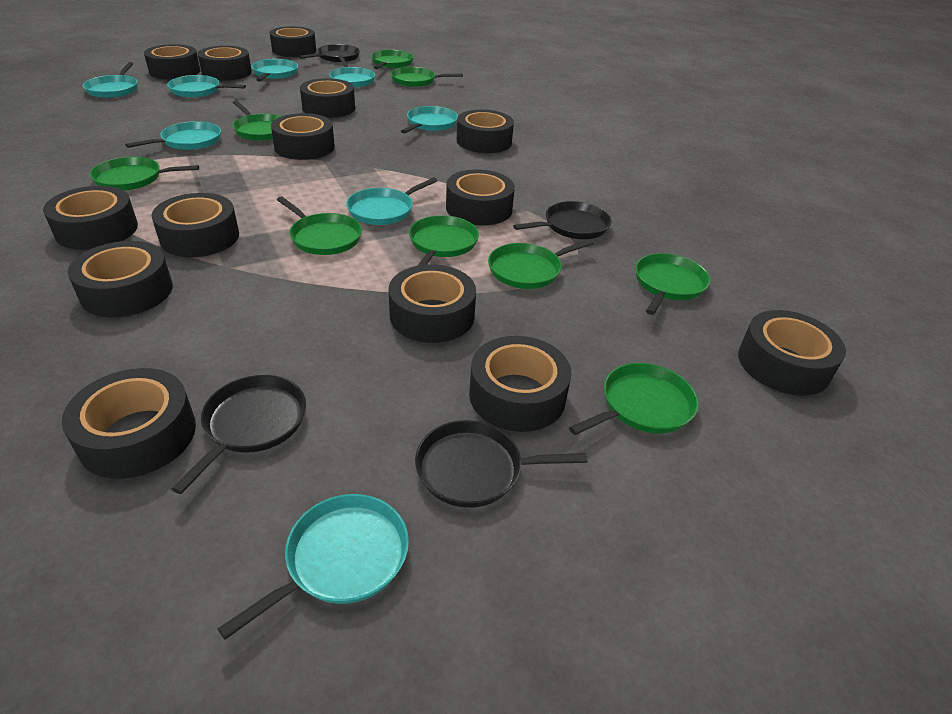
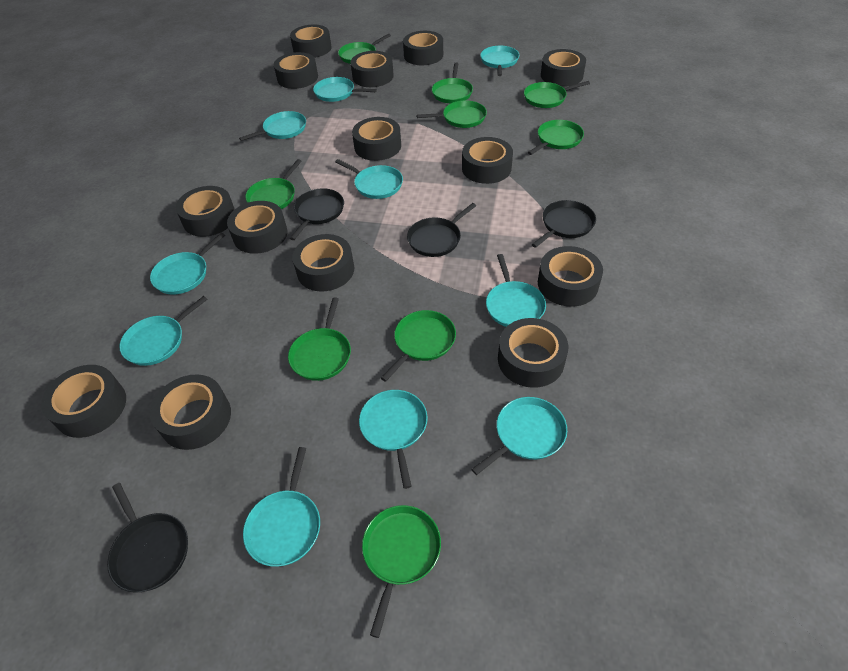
turquoise pan: [83,62,138,98] [125,121,221,150] [167,75,246,98] [218,494,409,640] [251,59,298,81] [329,55,375,88] [346,178,437,225] [401,106,458,133] = 8 -> [119,296,208,366] [150,233,225,294] [239,111,306,141] [243,447,320,567] [313,77,377,102] [335,159,403,199] [359,390,428,489] [471,397,567,475] [480,46,519,76] [486,254,546,327] = 10

